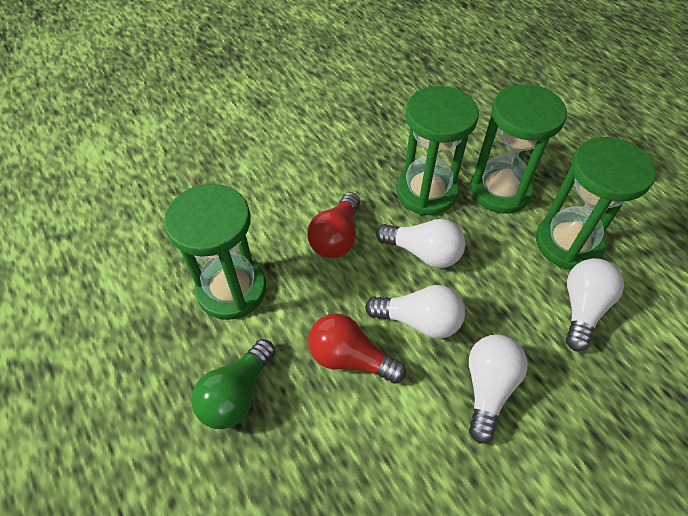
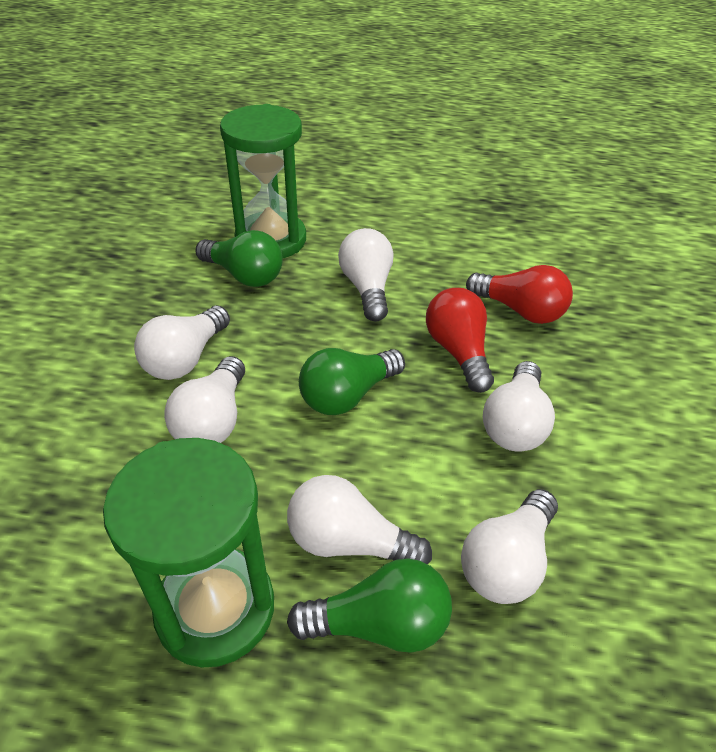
green hourglass: [164,184,266,320] [396,86,479,215] [470,85,567,213] [536,137,656,270] = 4 -> [103,438,274,668] [220,104,306,258] = 2
green light bulb: [191,339,275,429] = 1 -> [195,230,283,287] [287,558,452,653] [299,348,405,415] = 3
white light bulb: [365,285,465,339] [376,219,466,268] [469,335,528,444] [566,258,624,351] = 4 -> [134,306,230,380] [164,356,245,443] [287,475,432,564] [338,228,393,322] [461,489,558,604] [483,361,555,452] = 6

